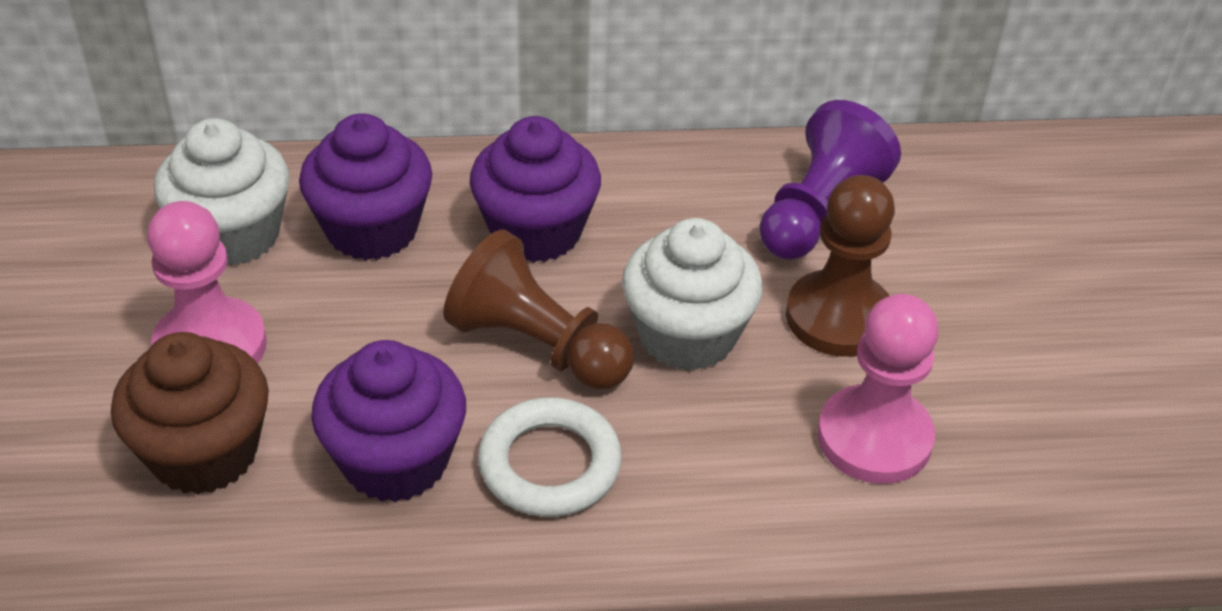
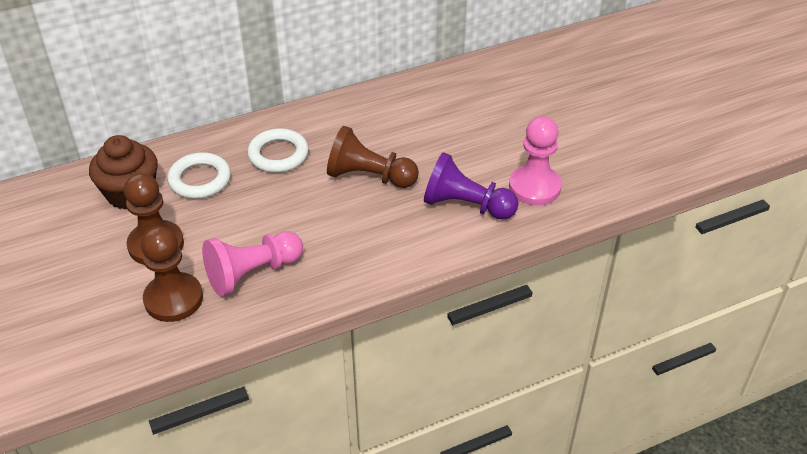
brown pawn: [443,229,634,389] [786,175,895,357] = 2 -> [124,173,184,265] [141,226,203,322] [327,126,419,188] = 3
purple cupcake: [299,113,432,261] [311,340,466,502] [470,116,601,263] = 3 -> none = 0
white cupcake: [154,118,290,266] [622,218,763,371] = 2 -> none = 0
white ring: [478,398,622,517] = 1 -> [167,152,231,199] [247,128,309,173] = 2

